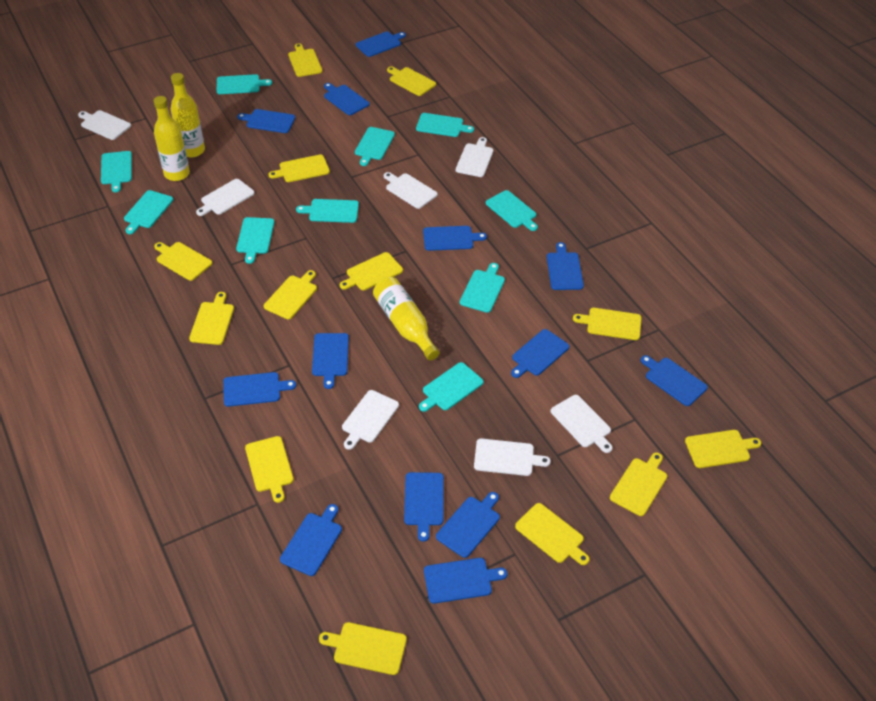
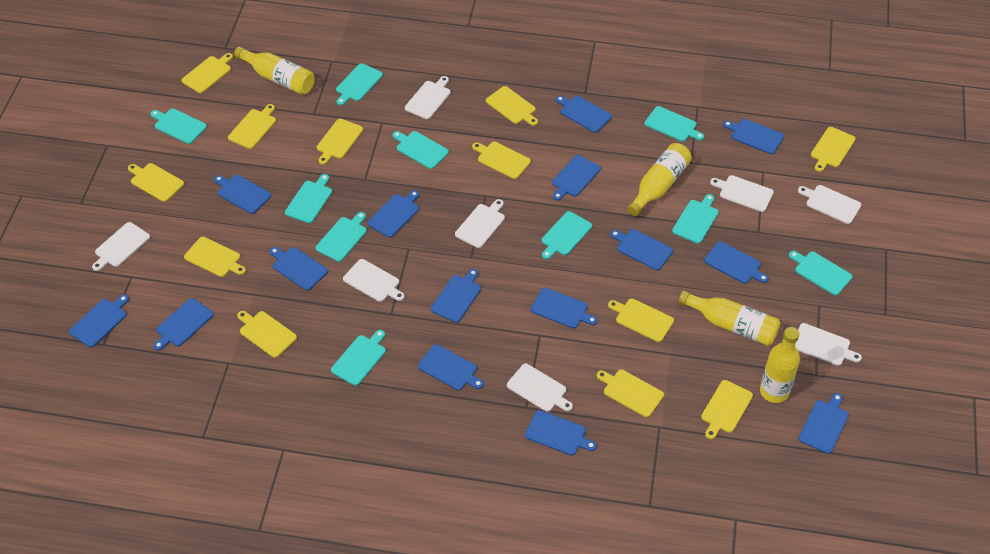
blue cutting board: [223,372,296,407] [237,109,295,133] [280,504,342,576] [312,333,349,389] [324,83,370,115] [356,31,406,57] [404,472,444,542] [423,226,487,251] [424,558,507,604] [436,492,500,558] [511,329,569,378] [547,242,584,290] [640,355,708,406] = 13 -> [69,294,129,348] [153,298,214,351] [214,175,271,214] [270,247,328,291] [367,190,419,238] [418,344,484,390] [431,269,481,323] [525,410,597,456] [531,288,597,329] [552,155,601,201] [556,96,612,133] [610,229,673,270] [704,241,769,284] [723,119,784,154] [798,393,849,454] = 15
white cutting board: [78,110,131,140] [196,179,255,216] [342,390,399,450] [384,172,438,209] [456,137,494,177] [474,438,551,476] [551,395,613,453] = 7 -> [92,222,150,271] [343,259,405,302] [405,76,451,119] [455,199,505,248] [507,363,573,412] [710,175,774,212] [795,323,862,366] [798,185,861,224] = 8
yellow bottle: [154,96,190,181] [171,73,205,157] [373,277,440,361] = 3 -> [234,46,315,95] [627,143,692,216] [678,291,780,346] [760,327,800,403] = 4
yellow cutting board: [154,242,212,281] [189,292,234,345] [245,436,294,503] [264,270,317,319] [268,154,330,182] [288,43,323,77] [319,622,407,675] [340,252,403,291] [387,67,436,96] [515,503,590,565] [573,308,642,340] [610,452,667,516] [685,430,761,468] = 13 -> [128,163,184,202] [181,53,233,93] [184,237,246,277] [228,104,276,149] [237,311,297,358] [317,119,363,165] [472,142,531,179] [486,86,538,126] [597,369,664,417] [608,299,674,342] [701,380,753,439] [811,127,856,172] = 12

